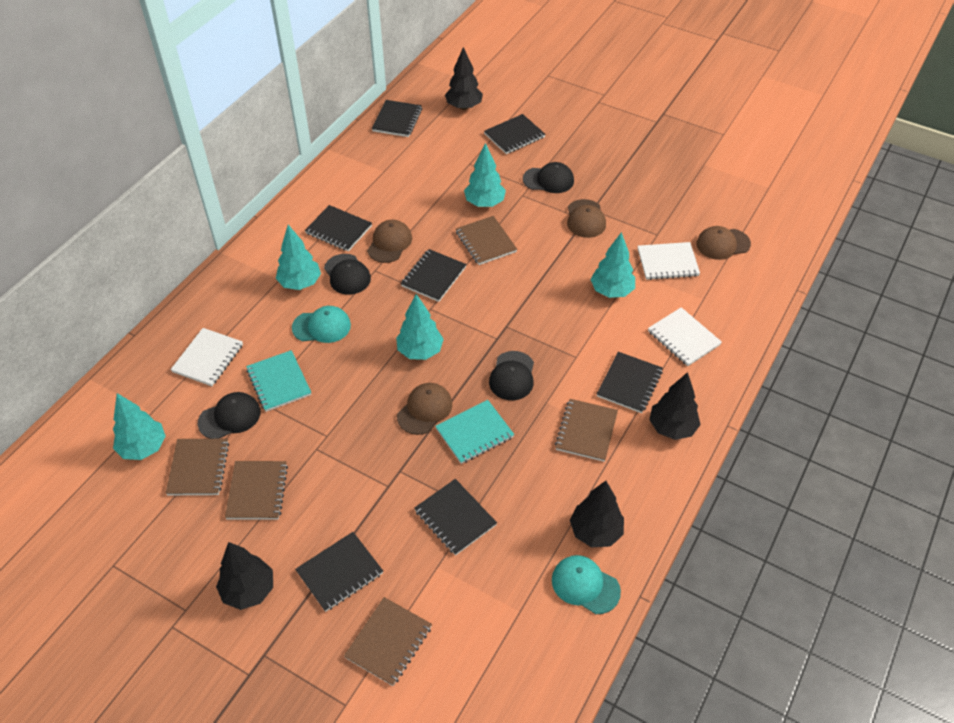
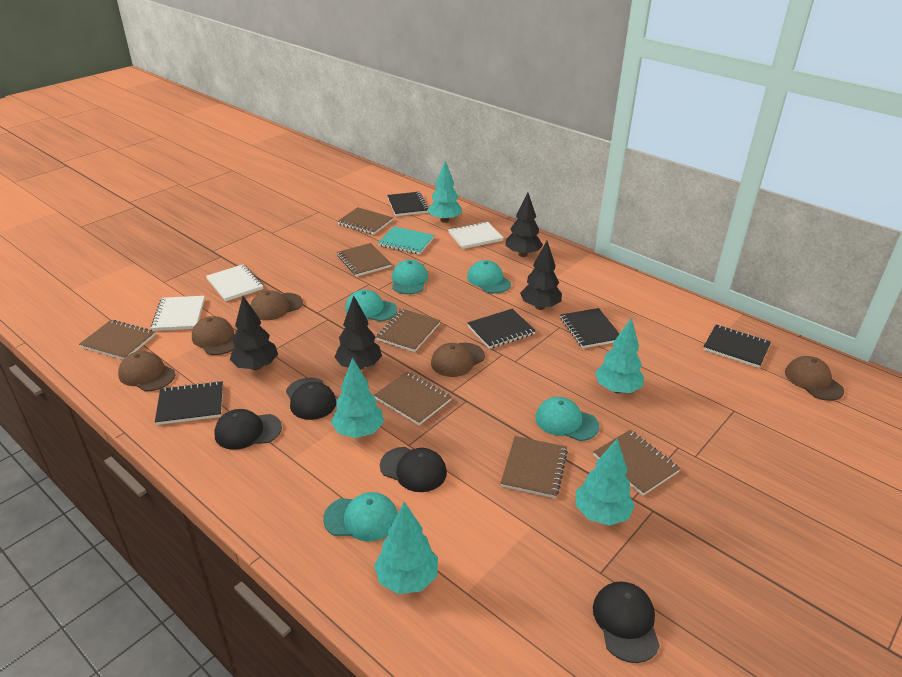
black notebook: [295,532,383,612] [305,205,372,251] [372,100,422,137] [401,249,467,302] [414,479,497,555] [484,114,545,154] [597,352,663,413] = 7 -> [155,381,223,425] [387,192,428,216] [467,309,536,349] [560,308,619,348] [703,324,771,368] = 5
brown cap: [367,220,412,263] [397,383,452,435] [567,199,606,238] [696,226,751,260] = 4 -> [118,351,176,391] [192,316,234,355] [250,290,303,320] [431,343,485,377] [785,356,844,401] = 5
brown notebook: [166,439,229,495] [225,461,288,520] [344,597,432,686] [456,216,517,265] [555,399,618,462] = 5 -> [79,320,155,360] [337,207,393,235] [337,243,391,276] [374,371,452,425] [376,309,441,352] [501,436,568,498] [594,430,681,496] = 7
turquoise cap: [292,306,351,343] [552,555,621,614] = 2 -> [323,492,398,541] [345,290,397,321] [392,260,428,294] [467,260,511,294] [535,397,599,441] = 5
turquoise notebook: [246,350,311,412] [435,400,514,464] = 2 -> [378,226,434,255] = 1

